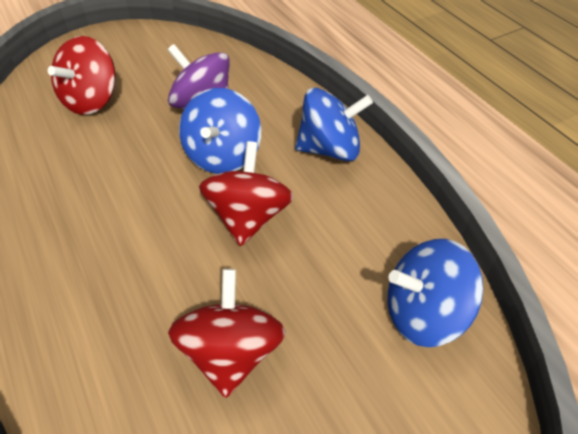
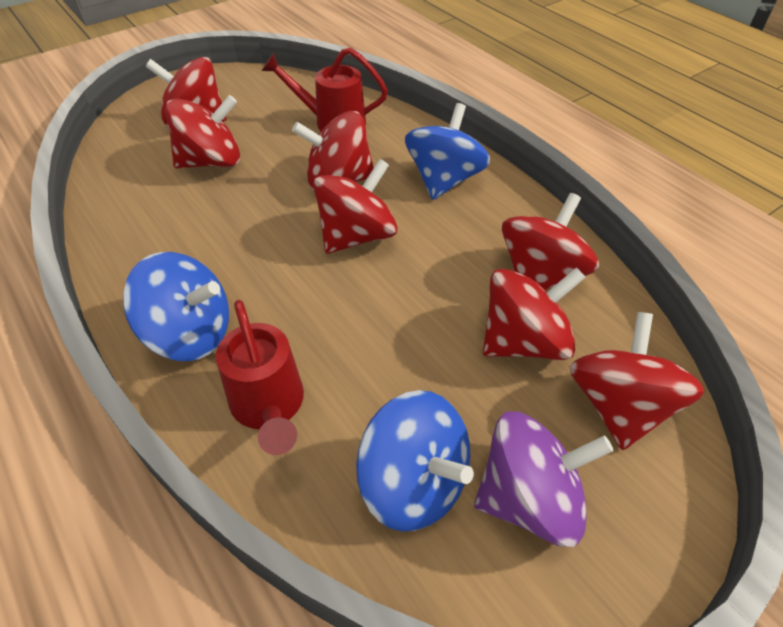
red spinning top: [48,36,116,115] [168,269,286,398] [199,141,293,246] = 3 -> [145,57,227,125] [165,95,240,168] [292,111,374,190] [313,159,398,254] [483,267,586,360] [502,193,599,290] [570,312,704,450] = 7
red watering can: none = 0 -> [216,300,304,455] [262,47,388,131] = 2

